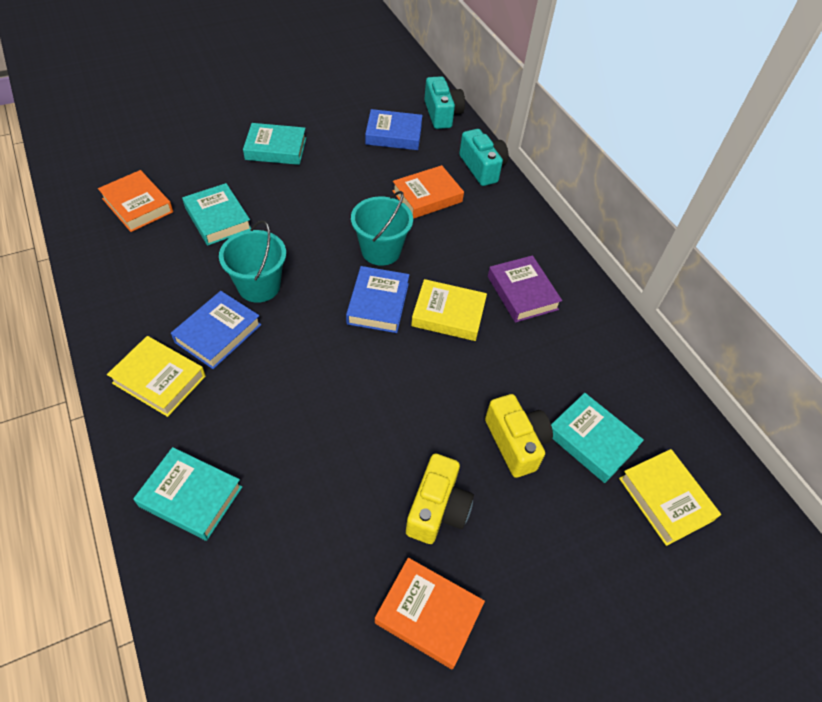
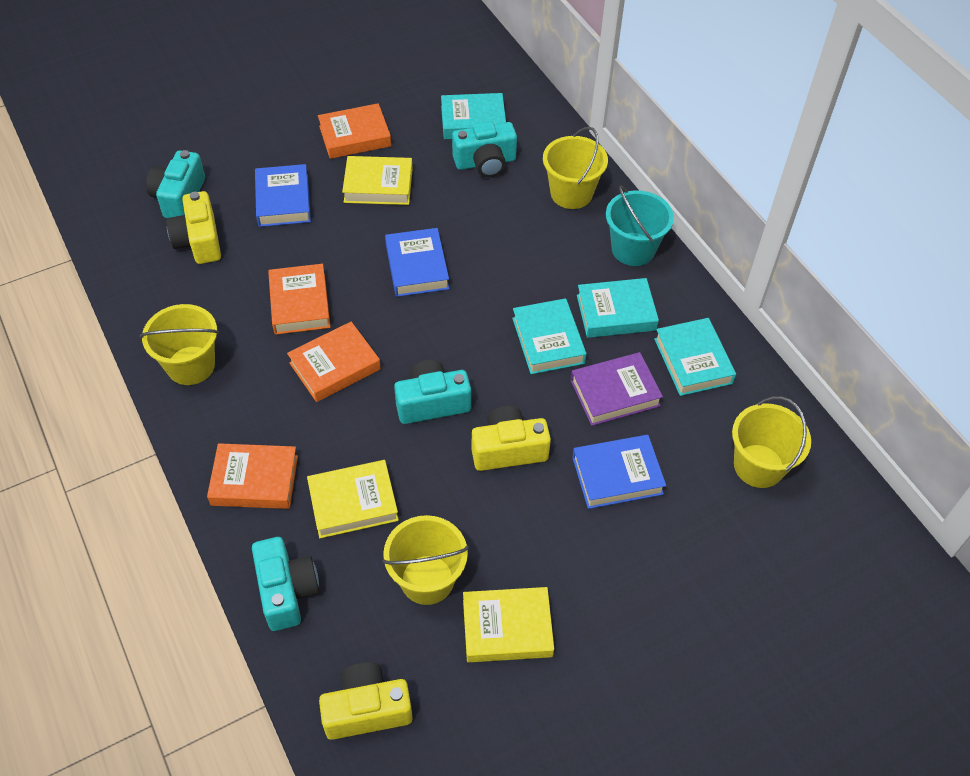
orange book: [98,170,173,232] [375,558,485,669] [392,165,464,219] = 3 -> [207,443,298,509] [268,264,331,335] [287,322,381,402] [318,103,391,159] = 4
turquoise bucket: [219,220,286,303] [351,191,413,266] = 2 -> [606,186,674,266] = 1
turquoise camera: [424,76,465,129] [459,129,509,186] = 2 -> [146,150,205,218] [252,537,319,631] [394,360,471,424] [452,121,517,177] = 4
yellow bucket: none = 0 -> [140,304,219,385] [382,515,469,605] [543,126,608,209] [732,396,811,488] = 4
yellow camera: [406,454,474,544] [485,394,553,478] = 2 -> [166,191,221,264] [319,662,413,740] [472,406,551,471] = 3

